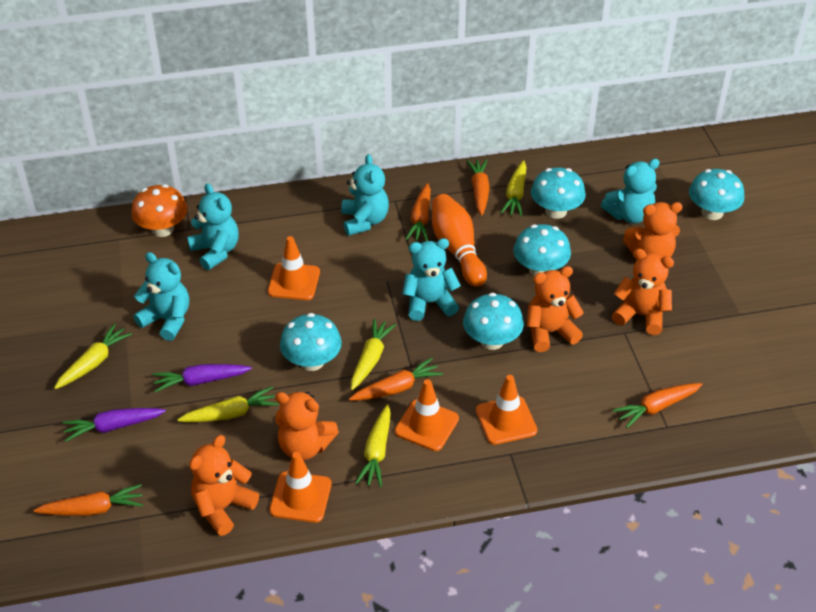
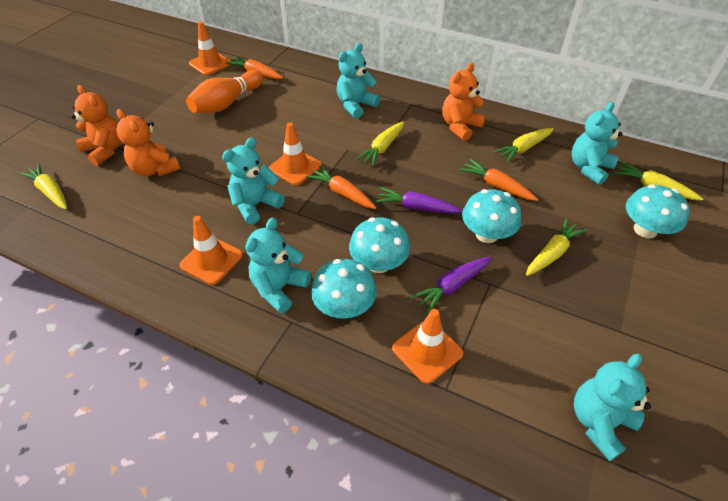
orange carrot: [33,484,143,516] [349,358,443,401] [405,183,431,241] [466,159,490,215] [613,383,703,428] = 5 -> [226,56,283,79] [306,166,376,209] [460,159,538,201] = 3
orange mushroom: [131,184,187,237] = 1 -> none = 0
orange teddy bear: [189,435,259,536] [275,391,339,460] [527,266,584,352] [612,249,674,335] [623,202,683,257] = 5 -> [71,85,121,166] [116,109,180,176] [442,63,486,141] = 3
turquoise mushroom: [280,313,342,371] [463,293,524,350] [513,224,571,276] [531,167,586,219] [689,169,745,220] = 5 -> [311,259,377,319] [349,217,410,273] [462,189,522,243] [626,184,690,238] = 4

